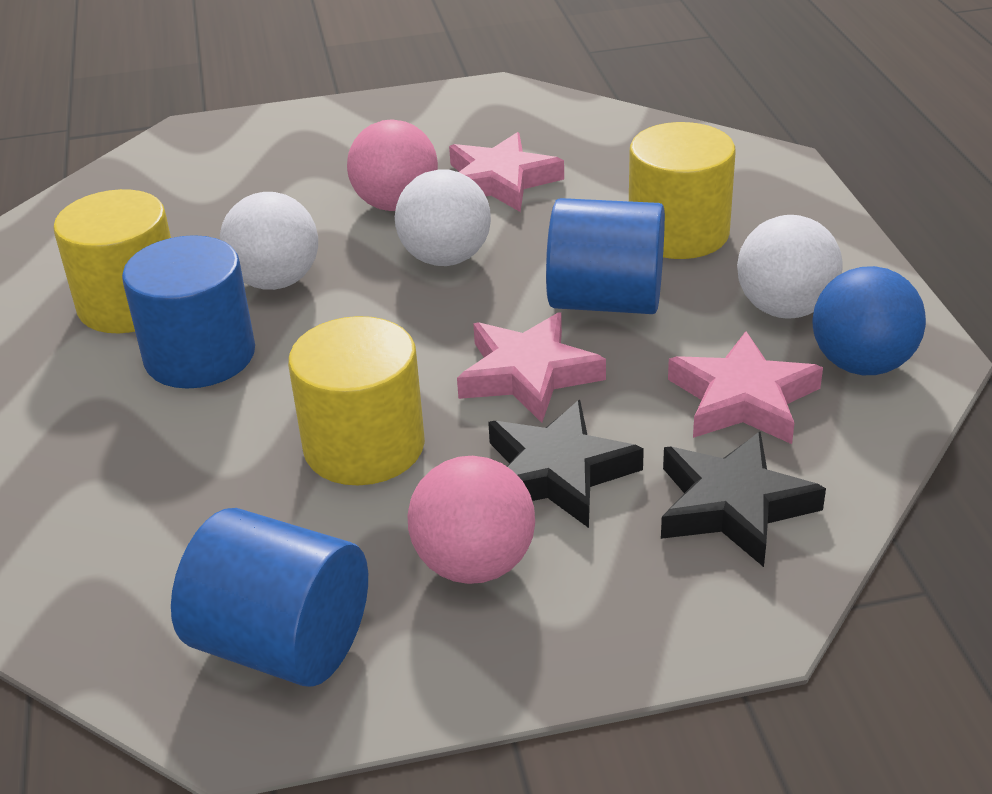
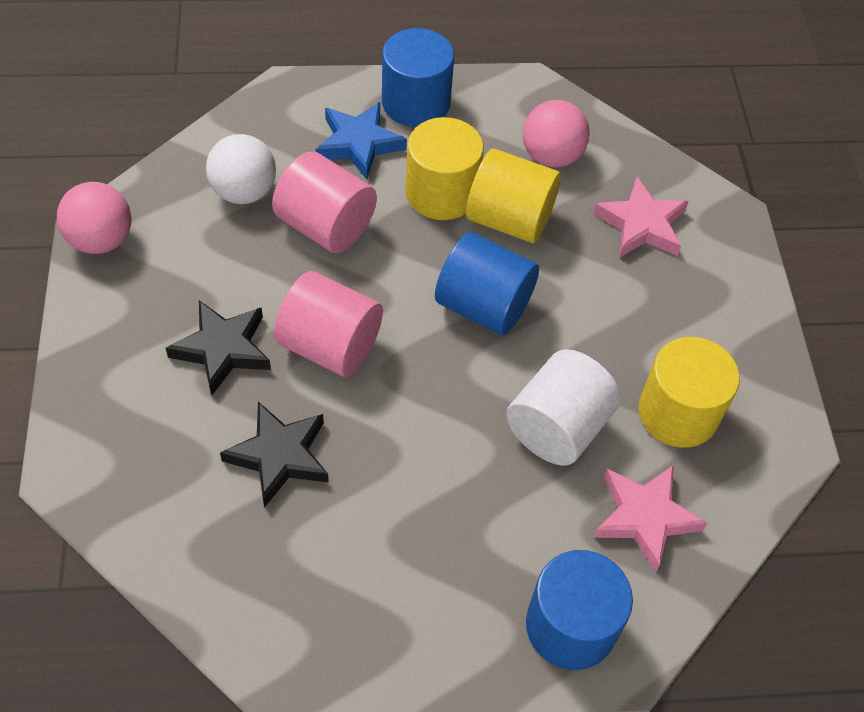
blue ball: [813,266,926,375] = 1 -> none = 0
blue star: none = 0 -> [315,102,407,179] = 1
pink cylinder: none = 0 -> [272,151,377,253] [274,271,383,377] = 2
pink star: [449,132,564,212] [457,313,606,423] [668,331,823,444] = 3 -> [593,177,689,257] [593,465,707,572] = 2
white ball: [220,192,318,290] [395,169,491,266] [737,215,843,318] = 3 -> [206,134,276,204] = 1
white cylinder: none = 0 -> [506,349,621,466] = 1

